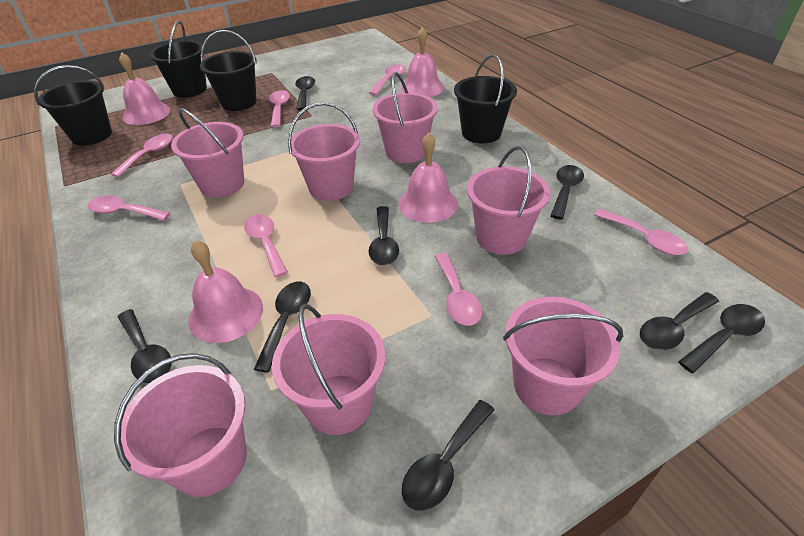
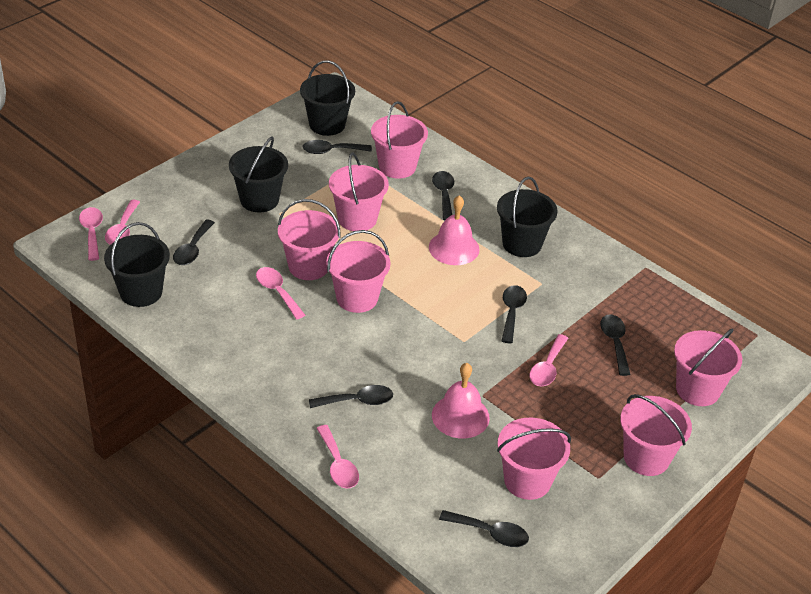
black spoon: [118,309,172,383] [254,281,311,373] [295,76,315,110] [368,206,399,265] [402,400,495,511] [551,165,584,220] [640,292,719,350] [678,304,765,373] = 8 -> [173,220,215,265] [303,140,372,154] [309,385,393,408] [432,171,454,220] [439,510,529,547] [502,285,527,343] [600,314,631,376] = 7
pink bell: [119,53,170,125] [188,240,263,343] [399,132,458,222] [401,27,444,97] = 4 -> [429,195,480,265] [432,363,490,438] = 2
pink spoon: [88,195,170,221] [111,133,173,177] [244,214,288,277] [269,90,290,127] [369,65,406,95] [435,253,482,326] [594,209,688,255] = 7 -> [79,207,103,261] [105,200,140,245] [256,267,305,319] [316,425,359,489] [530,334,568,386] = 5

